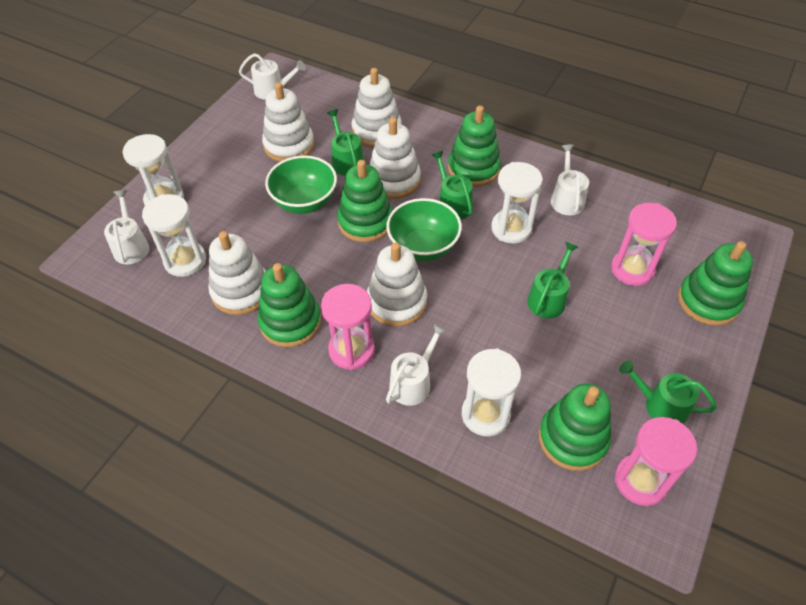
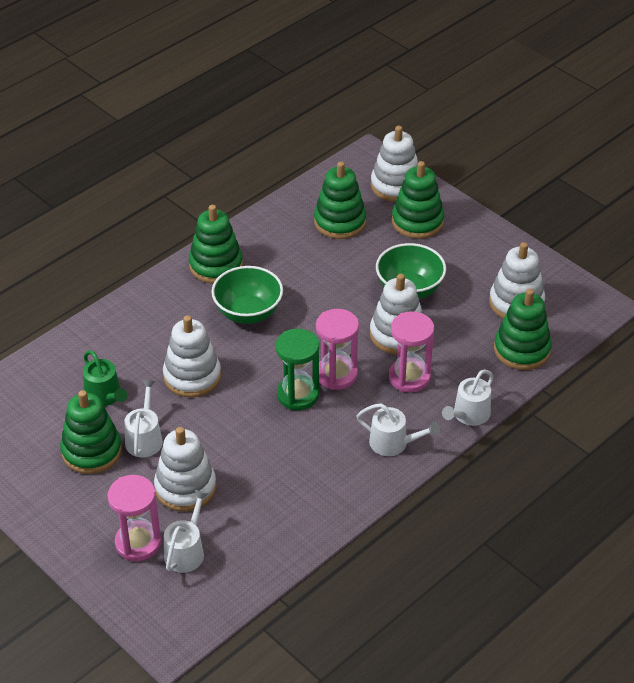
green hourglass: none = 0 -> [276,329,319,410] = 1
green watering can: [327,109,364,176] [432,151,473,220] [527,242,578,318] [619,360,717,424] = 4 -> [83,350,128,406] = 1
white hourglass: [123,134,184,205] [142,194,206,277] [462,348,521,436] [491,162,543,244] = 4 -> none = 0

